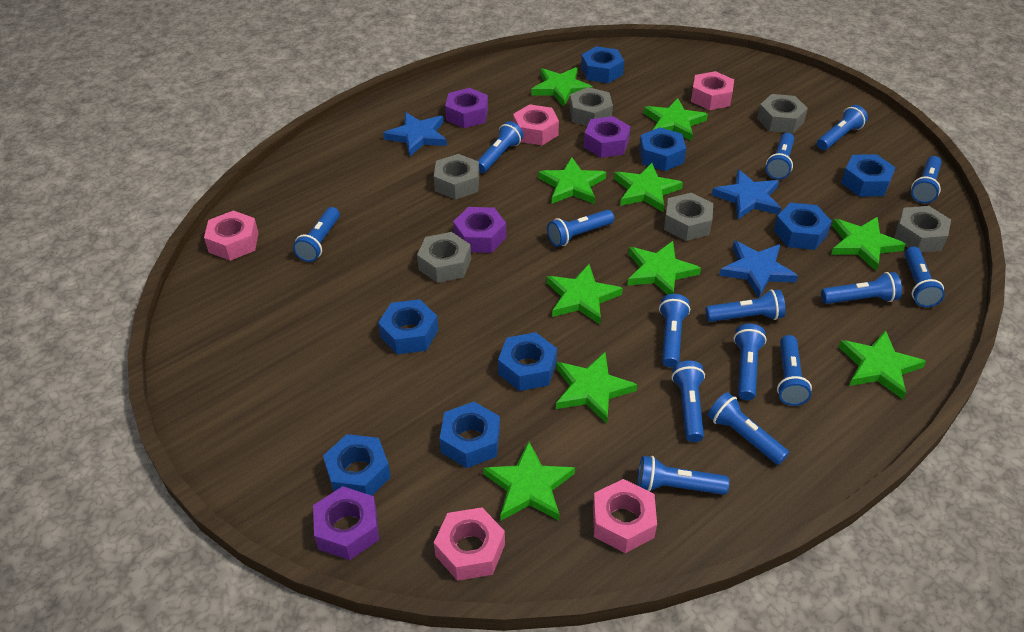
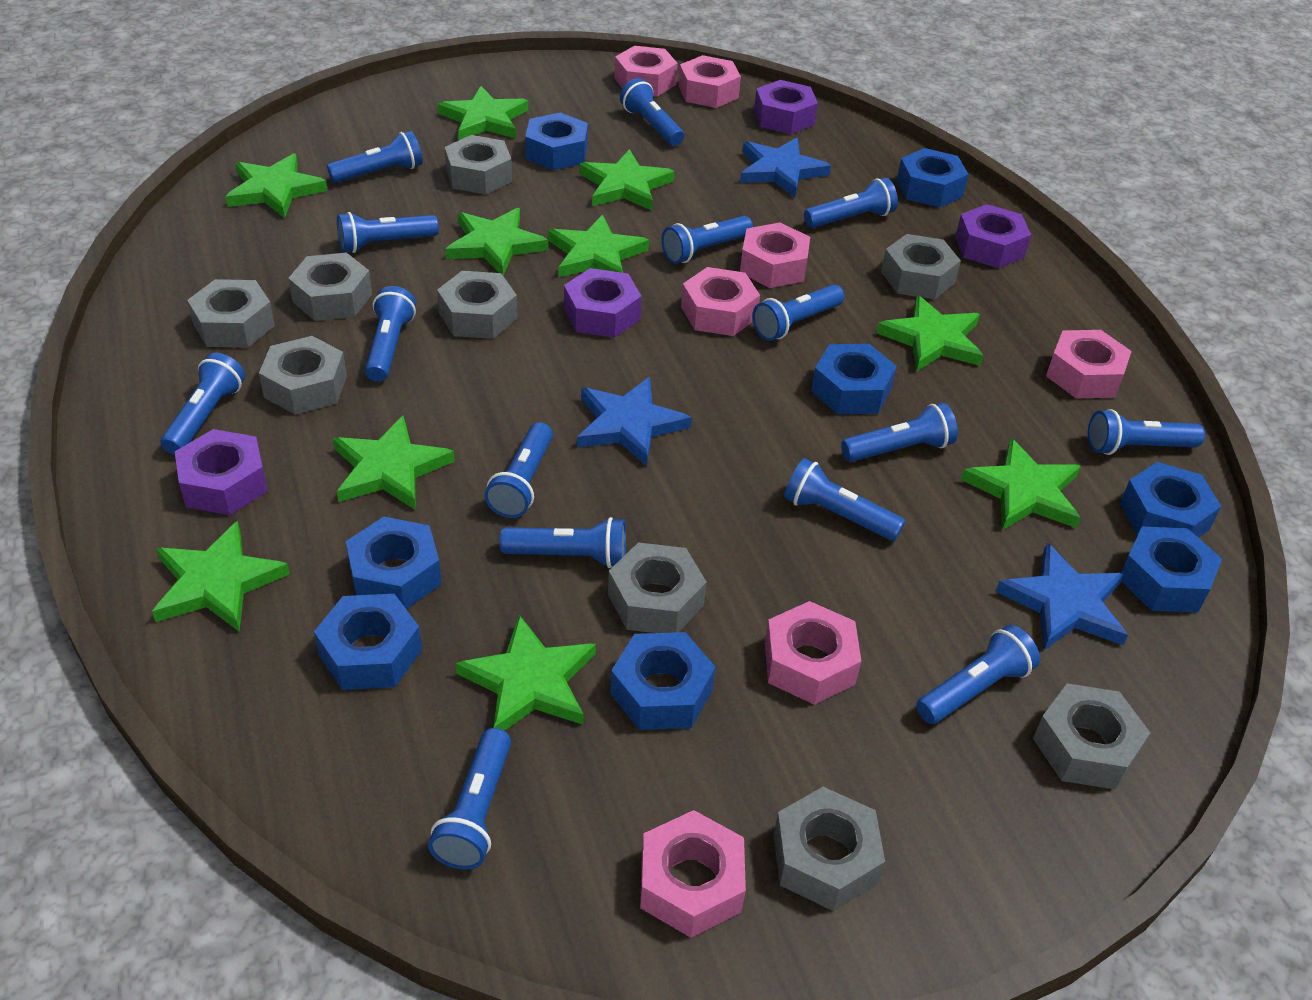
grey nut: [417,232,471,283] [434,154,479,200] [569,87,613,126] [664,193,713,241] [757,94,808,133] [894,206,951,253] = 6 -> [187,279,275,348] [259,336,347,415] [288,253,372,321] [437,271,518,339] [445,135,512,195] [608,542,707,633] [773,787,885,911] [881,234,961,300] [1033,683,1150,790] = 9
pink nut: [204,210,259,261] [434,507,505,581] [513,104,559,145] [593,479,657,553] [691,71,734,110] = 5 -> [615,46,678,97] [640,810,746,938] [679,55,741,108] [681,267,760,336] [740,223,810,288] [765,601,861,705] [1046,330,1132,399] = 7

